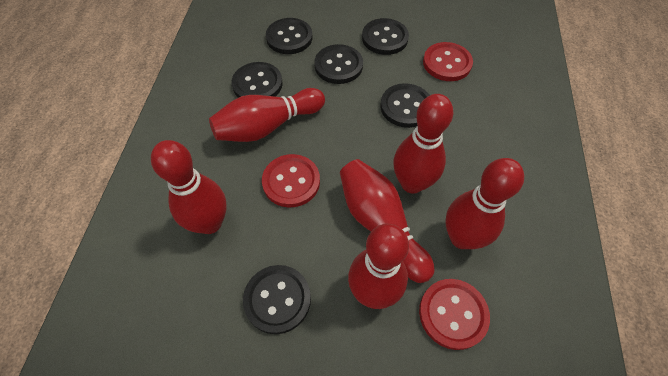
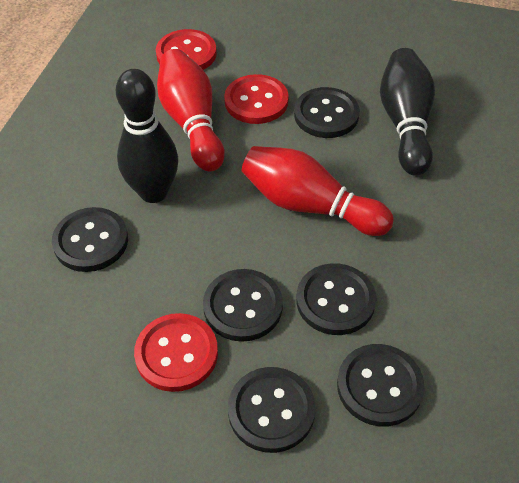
black bowling pin: none = 0 -> [116,69,178,203] [380,48,435,176] = 2
red bowling pin: [151,140,227,234] [209,88,325,142] [340,159,434,283] [348,224,409,309] [393,94,453,194] [445,158,524,249] = 6 -> [157,49,225,171] [242,146,394,236] = 2

